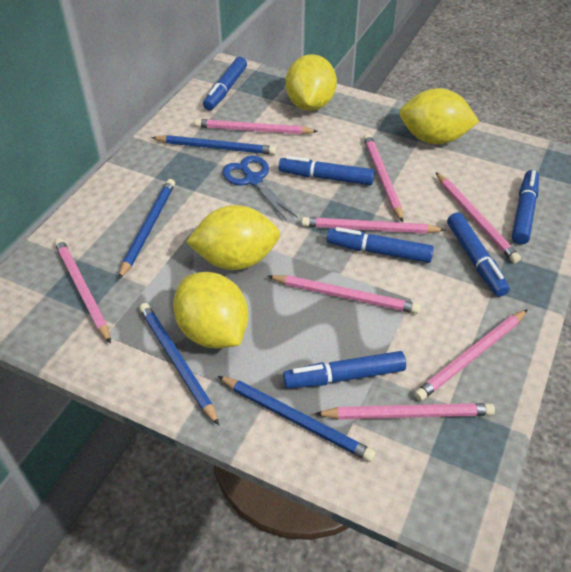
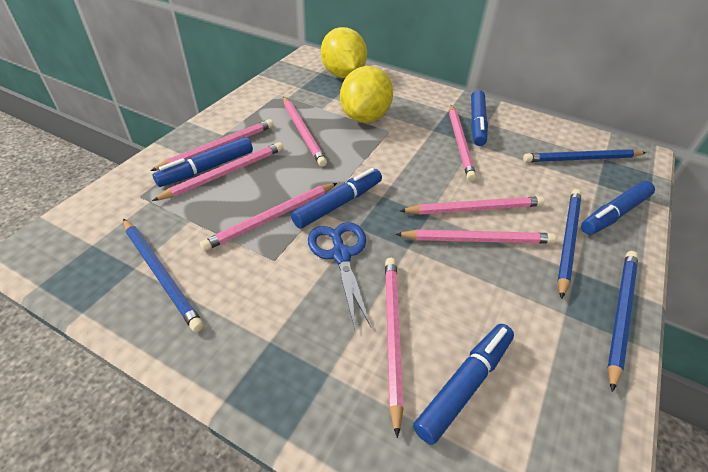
blue marker: [203,57,247,111] [278,156,374,185] [283,351,406,389] [327,227,434,263] [447,212,510,297] [512,170,539,244] = 6 -> [152,137,253,187] [291,168,382,228] [413,324,514,445] [471,90,488,146] [581,181,655,235] = 5
yellow lemon: [173,272,248,348] [186,205,280,270] [286,54,337,111] [399,88,479,144] = 4 -> [321,27,367,78] [340,66,393,123] = 2

